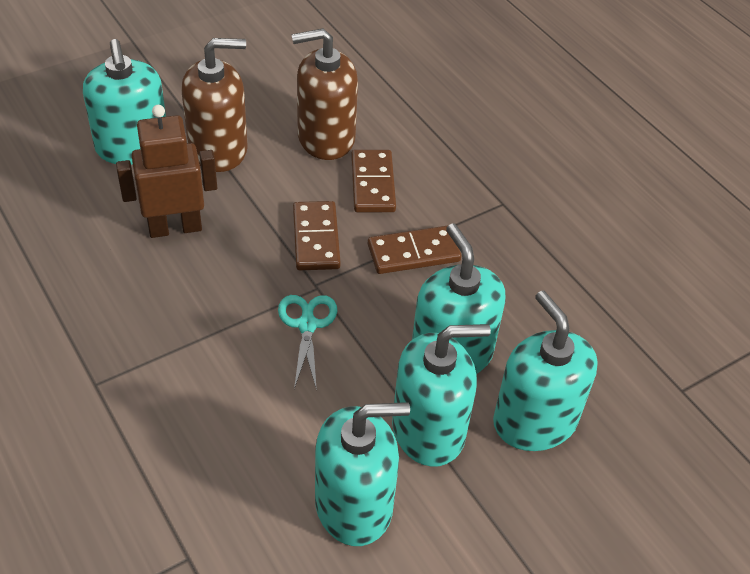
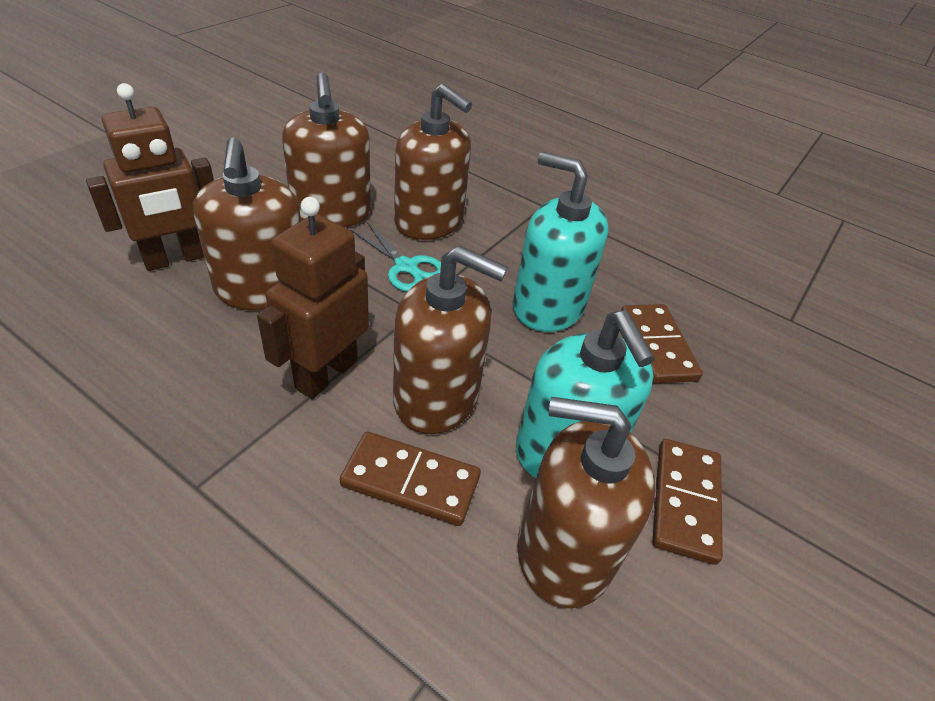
brown robot: [116,105,217,238] = 1 -> [86,83,214,271] [257,197,369,399] = 2
brown soap dispenser: [182,38,248,172] [292,28,358,160] = 2 -> [193,138,301,310] [282,72,371,227] [393,245,508,434] [394,84,472,240] [517,397,656,608] = 5
turquoise soap dispenser: [83,39,166,165] [315,402,410,546] [392,324,491,467] [412,223,506,374] [493,291,598,451] = 5 -> [513,152,609,332] [516,310,655,478] = 2

